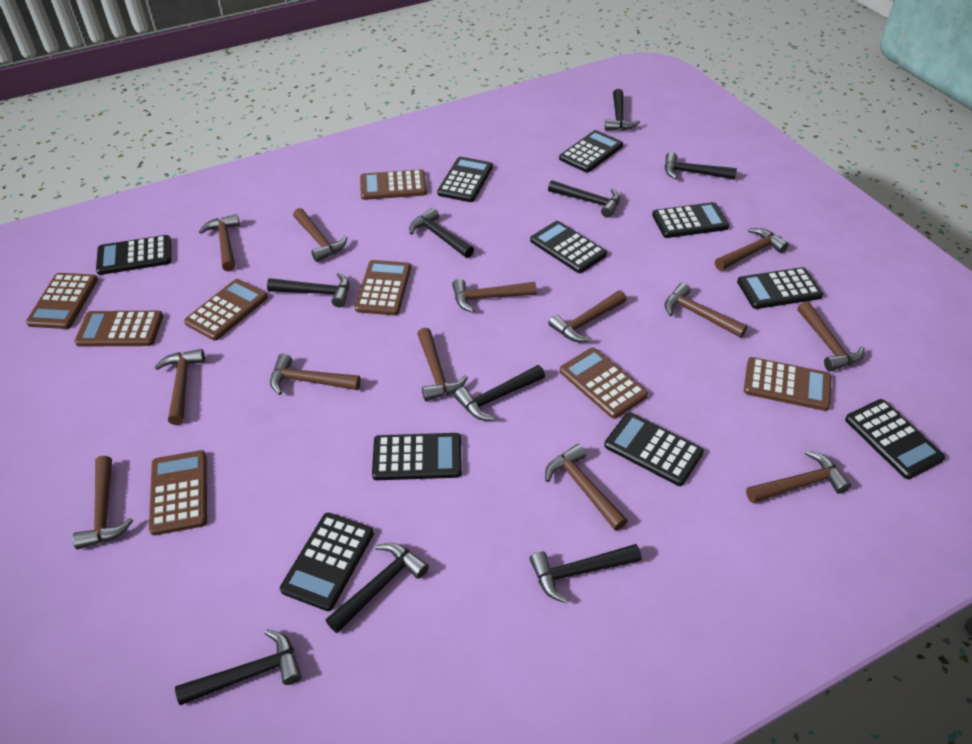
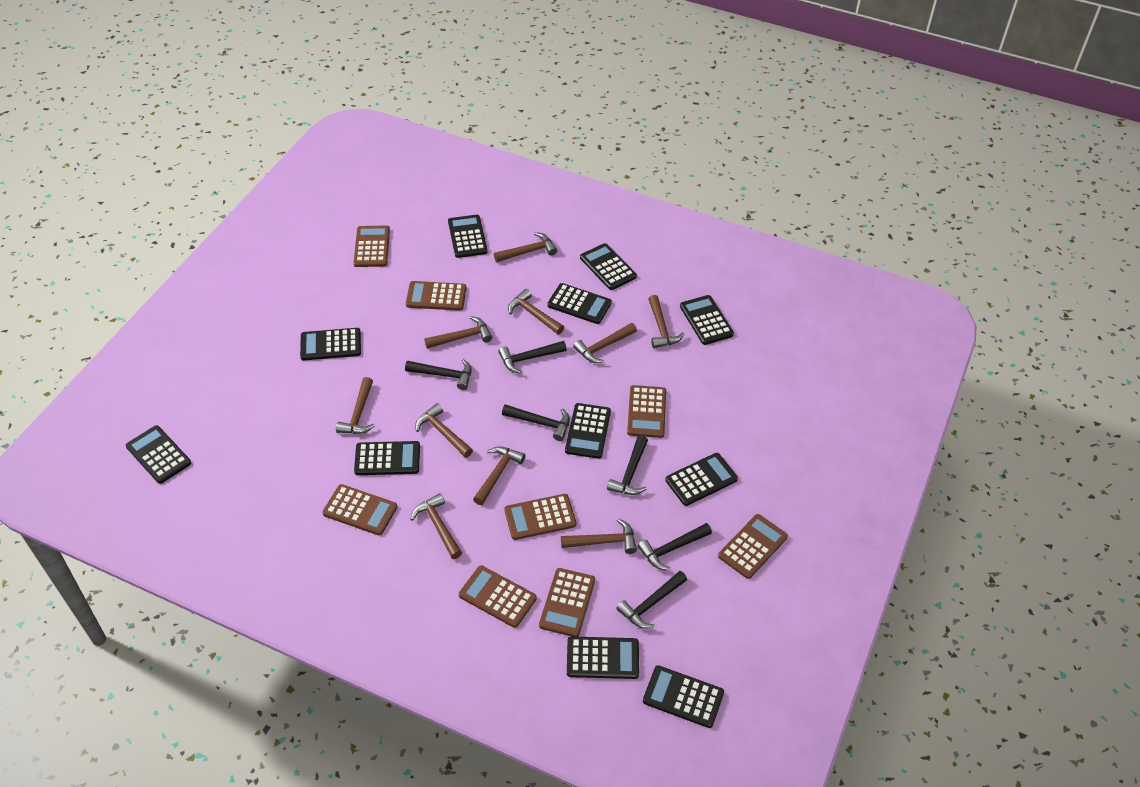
black calculator: [96,235,171,275] [280,513,374,611] [372,433,462,480] [437,157,493,202] [530,221,607,273] [559,130,623,173] [604,412,704,486] [652,202,729,238] [737,267,823,309] [845,399,945,479] = 10 -> [126,425,191,484] [300,328,361,360] [354,441,420,475] [448,215,488,258] [547,283,612,324] [565,403,611,459] [567,636,639,679] [580,243,637,290] [643,665,724,728] [665,453,738,506] [680,295,734,345] = 11
black hammer: [175,629,302,705] [267,273,349,307] [325,543,429,633] [409,208,474,258] [454,365,545,421] [530,544,641,603] [548,180,620,218] [605,89,640,130] [664,152,737,179] = 9 -> [405,359,472,390] [498,341,567,374] [502,404,570,441] [607,435,648,495] [616,571,687,629] [638,523,712,570] = 6
brown hammer: [73,456,133,549] [155,349,205,425] [199,214,240,272] [270,354,361,395] [293,208,347,262] [417,328,468,401] [452,279,537,313] [545,444,628,531] [548,290,627,342] [665,283,747,338] [715,228,789,271] [746,450,851,503] [798,301,865,371] = 13 -> [336,377,375,434] [411,493,462,559] [415,403,473,458] [424,316,492,349] [473,446,525,505] [494,232,557,262] [508,289,564,334] [561,518,637,554] [573,323,637,363] [648,295,684,348] = 10

